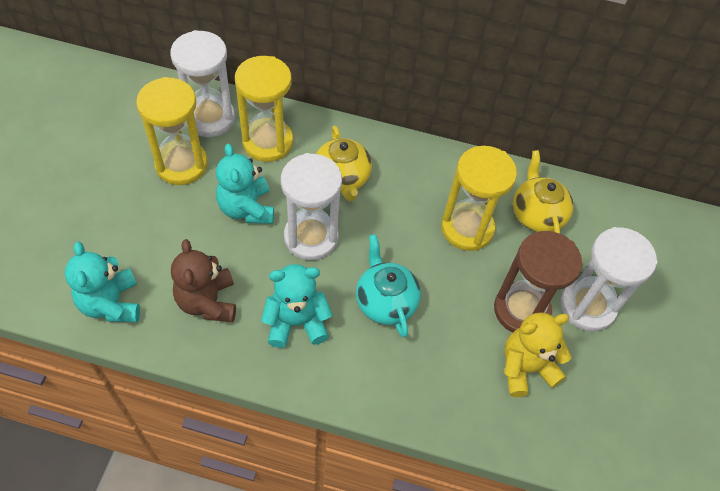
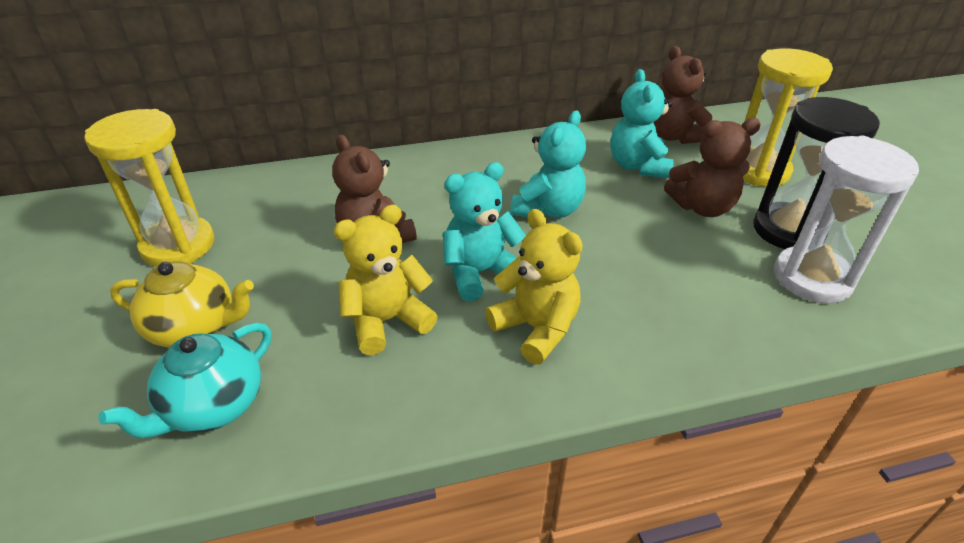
black hourglass: none = 0 -> [753,97,880,249] = 1
brown hourglass: [494,231,582,333] = 1 -> none = 0
brown teddy bear: [171,239,236,322] = 1 -> [332,135,417,243] [654,46,713,144] [664,118,761,217] = 3
white hourglass: [170,30,235,137] [281,153,342,260] [561,227,657,331] = 3 -> [774,136,919,303] = 1
yellow hourglass: [136,77,208,185] [235,56,293,162] [441,146,517,251] = 3 -> [84,109,214,267] [743,48,833,187] = 2
yellow teapot: [316,126,372,202] [513,150,573,233] = 2 -> [110,261,254,347] = 1
yellow teddy bear: [504,313,571,397] = 1 -> [334,205,438,355] [485,209,583,365] = 2

